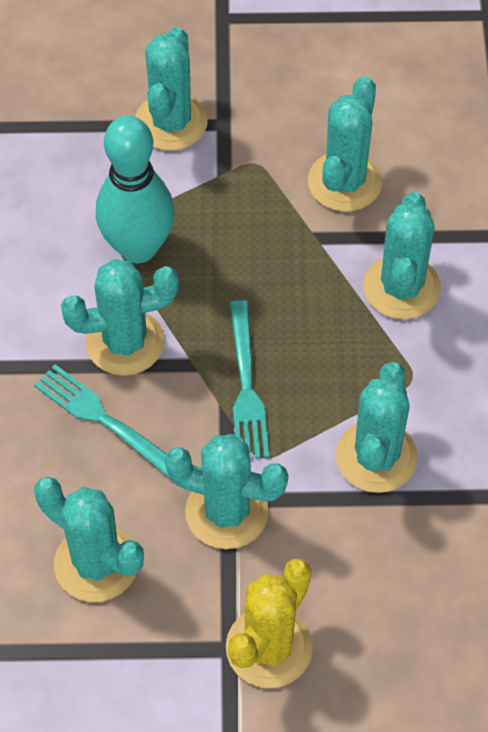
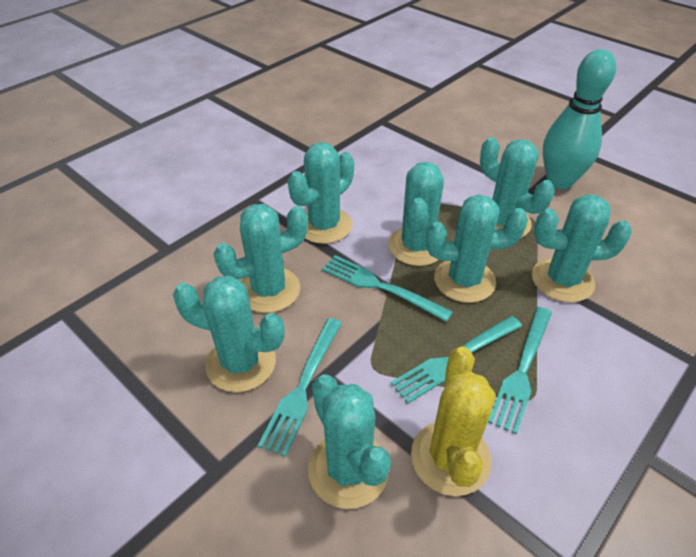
turquoise cactus: [34,477,144,602] [61,259,179,376] [135,27,208,151] [165,434,288,549] [308,76,382,212] [336,362,418,493] [363,192,441,319] = 7 -> [173,275,285,392] [214,204,308,313] [288,142,354,244] [308,374,391,509] [388,162,444,266] [426,194,528,303] [480,137,555,238] [532,194,632,303] = 8
turquoise fork: [34,364,170,479] [230,300,269,459] = 2 -> [258,318,342,457] [322,255,453,322] [390,316,522,404] [488,307,552,435] = 4

